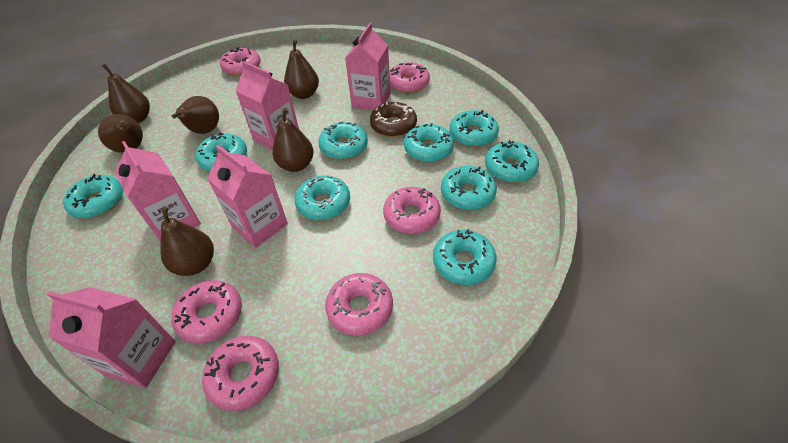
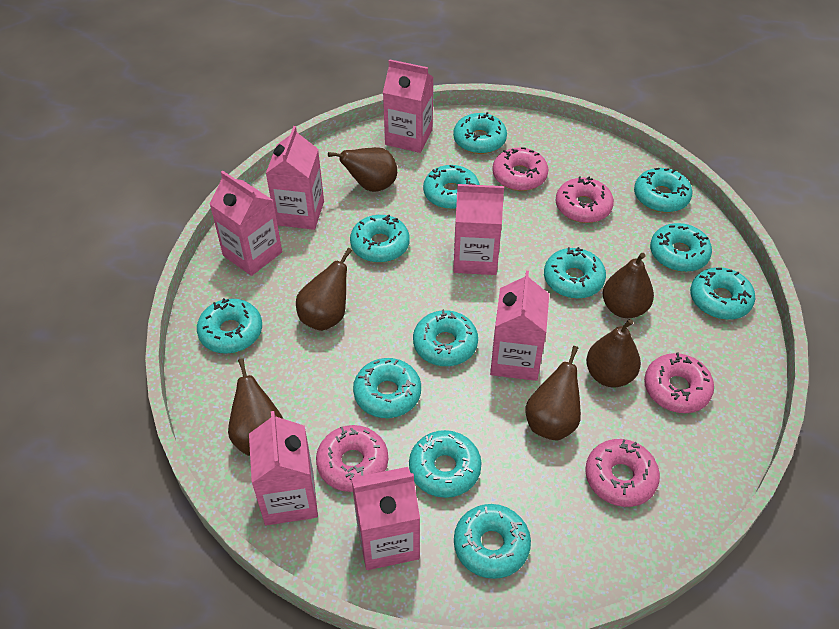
brown donut: [370,102,417,137] = 1 -> none = 0
pink carton: [46,287,176,388] [114,141,201,242] [207,145,288,248] [236,61,299,150] [345,23,391,110] = 5 -> [210,171,282,276] [249,411,318,525] [266,126,324,230] [351,467,420,570] [383,59,434,153] [453,184,504,275] [490,271,549,381] = 7
pink donut: [171,280,242,343] [202,336,279,411] [220,47,261,76] [325,273,393,336] [383,187,441,234] [389,62,430,93] = 6 -> [316,425,388,492] [492,147,548,191] [556,176,614,223] [585,439,660,507] [644,353,714,413] = 5
turquoise donut: [63,174,123,218] [196,132,247,171] [294,175,350,220] [318,122,368,160] [404,123,454,162] [433,229,497,285] [441,166,497,210] [449,110,499,147] [485,140,539,183] = 9 -> [197,298,262,354] [350,214,410,263] [353,358,421,418] [409,430,482,498] [413,309,478,366] [423,165,480,209] [453,112,507,154] [454,504,531,579] [544,247,606,299] [634,168,692,213] [650,223,712,272] [690,267,755,320] = 12

